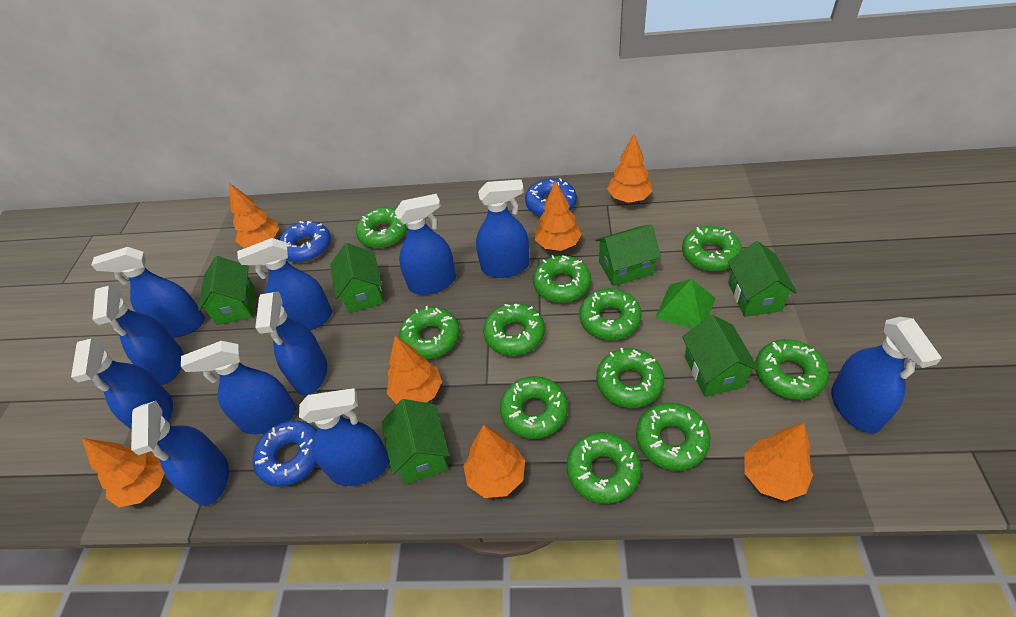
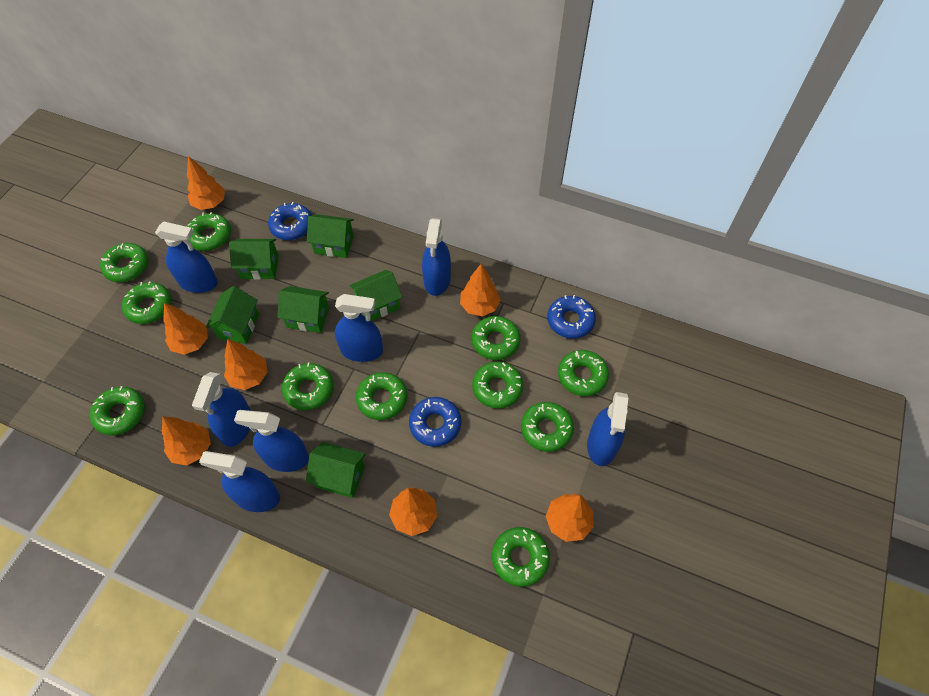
blue spray bottle: [71,337,173,430] [91,247,205,338] [92,285,183,385] [131,401,229,506] [181,341,296,434] [237,238,332,330] [255,292,327,395] [299,388,389,486] [395,194,456,295] [476,179,529,278] [831,317,942,433] = 11 -> [155,221,218,293] [192,372,251,447] [199,451,280,512] [234,410,309,472] [335,294,383,362] [422,218,451,296] [587,392,628,466] = 7
green pyramid: [655,279,715,329] = 1 -> none = 0

